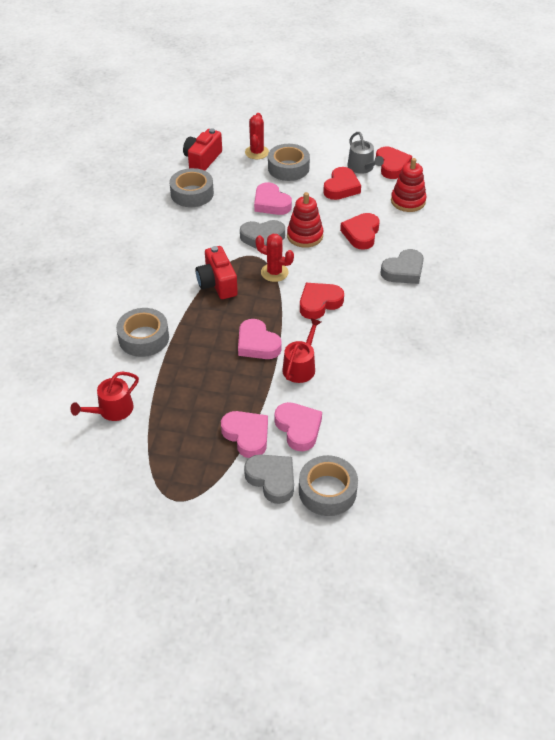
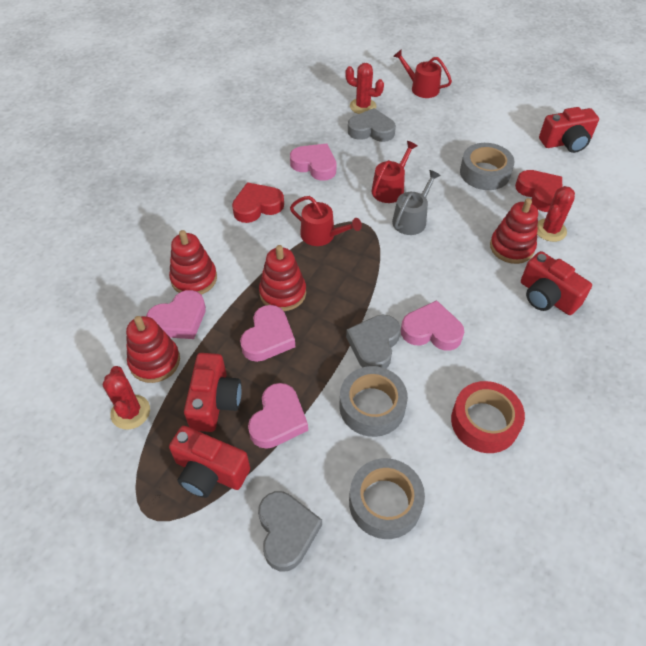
grey tape: [116,308,169,357] [170,168,214,207] [268,144,310,181] [299,455,358,516] = 4 -> [339,366,408,437] [349,458,425,539] [460,143,515,190] = 3
pink heart: [221,411,268,458] [238,319,282,359] [254,182,292,215] [275,402,322,451] = 4 -> [146,290,206,339] [240,305,295,362] [248,383,308,449] [290,144,336,181] [401,300,464,351] = 5
red cactus: [245,113,269,159] [255,234,294,282] = 2 -> [102,366,150,430] [345,63,384,114] [537,186,575,242] = 3
red camera: [183,128,222,171] [196,246,238,299] = 2 -> [169,426,250,498] [184,353,242,432] [521,251,592,315] [539,107,599,153] = 4
red heart: [300,283,344,319] [323,167,361,200] [340,213,380,250] [376,147,412,179] = 4 -> [232,182,284,223] [515,170,562,212] = 2
red stacking toy: [287,192,323,248] [391,158,427,212] = 2 -> [126,316,180,383] [169,230,217,295] [259,245,306,311] [490,198,538,264] = 4
red tape: none = 0 -> [451,381,525,453] = 1
red watering can: [70,372,139,421] [282,318,321,383] = 2 -> [290,196,362,246] [372,141,417,203] [393,50,452,98] = 3

